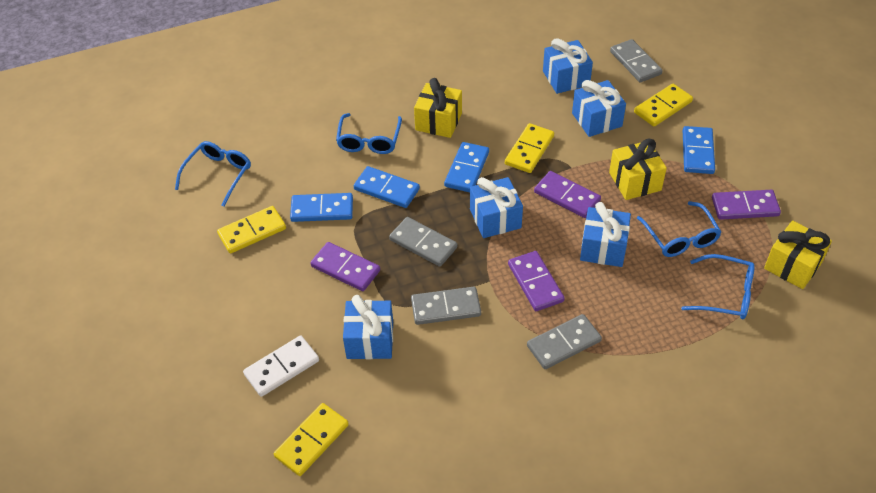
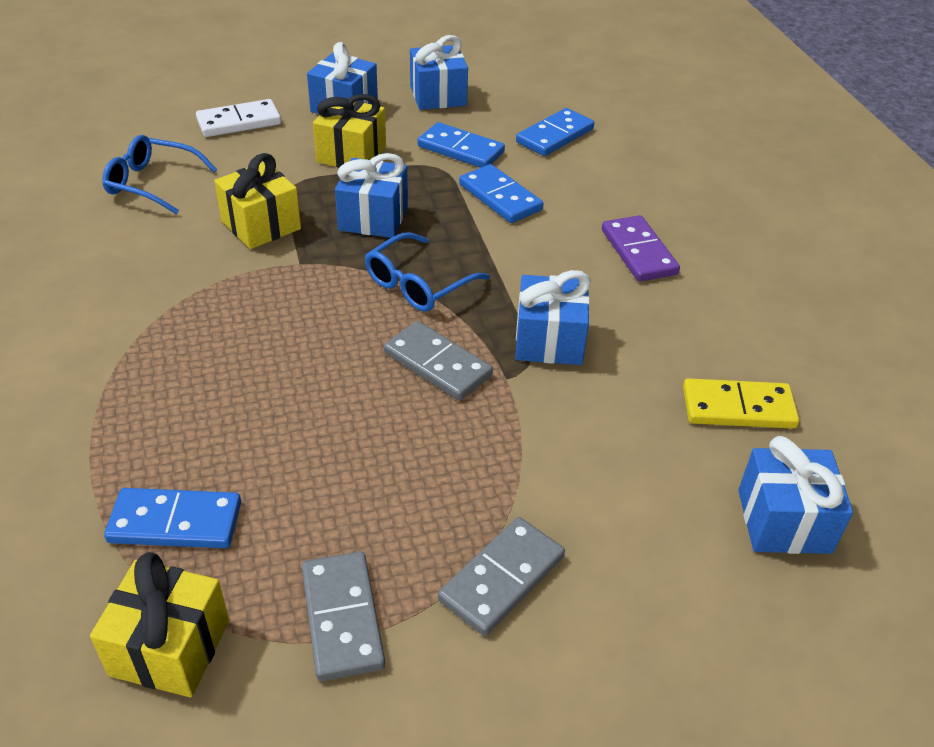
blue glasses: [175,141,251,207] [336,113,402,154] [637,201,721,257] [681,254,755,320] = 4 -> [102,135,217,215] [365,232,490,312] = 2
grey domino: [389,217,458,267] [411,287,481,325] [527,314,602,369] [610,39,663,82] = 4 -> [302,551,385,681] [384,321,493,401] [438,517,565,636] = 3
purple domino: [310,242,380,291] [508,251,565,311] [534,171,601,218] [712,190,781,220] = 4 -> [602,215,680,282] = 1
yellow domino: [217,206,286,254] [274,403,349,476] [505,123,554,173] [634,84,693,126] = 4 -> [683,378,799,429] = 1

